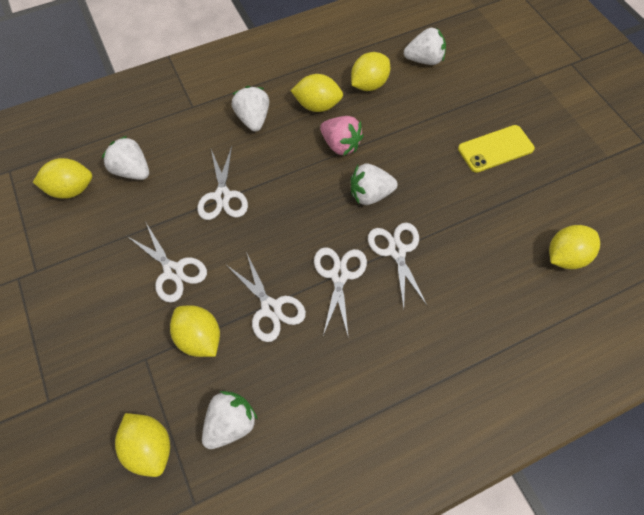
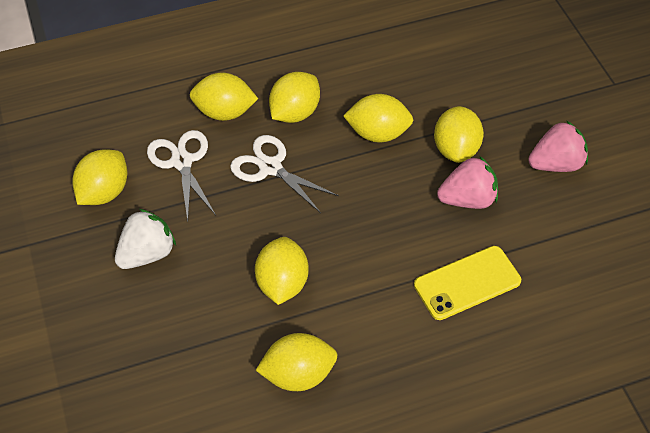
pink strawberry: [320,116,364,156] = 1 -> [437,156,498,209] [528,120,588,172] = 2
white scissors: [127,223,207,303] [197,146,248,220] [228,252,306,342] [314,248,367,335] [368,223,428,309] = 5 -> [147,130,216,221] [230,135,339,213] = 2
white strawberry: [102,136,149,180] [202,391,258,449] [231,86,269,131] [351,164,398,205] [404,27,446,65] = 5 -> [115,209,176,269] = 1
yellow lemon: [33,158,92,199] [115,413,170,477] [170,305,220,357] [291,74,343,112] [351,52,390,91] [549,225,600,269] = 6 -> [72,149,127,205] [190,73,258,121] [255,237,309,305] [256,333,338,391] [269,72,320,123] [343,94,413,142] [434,106,484,163] = 7

